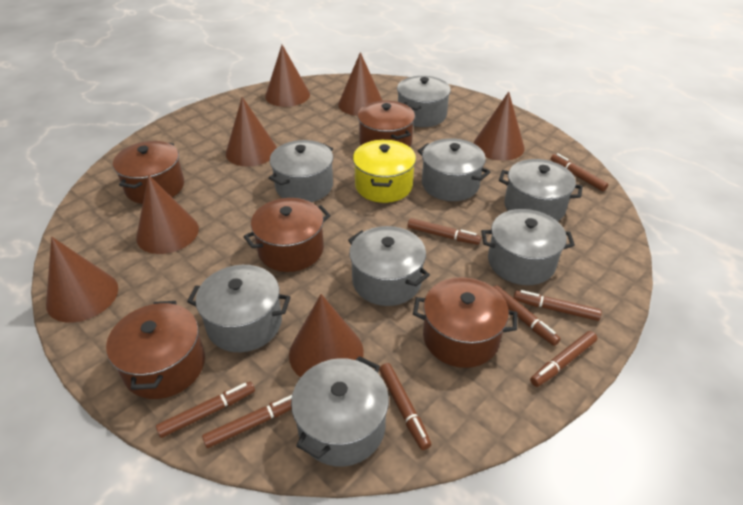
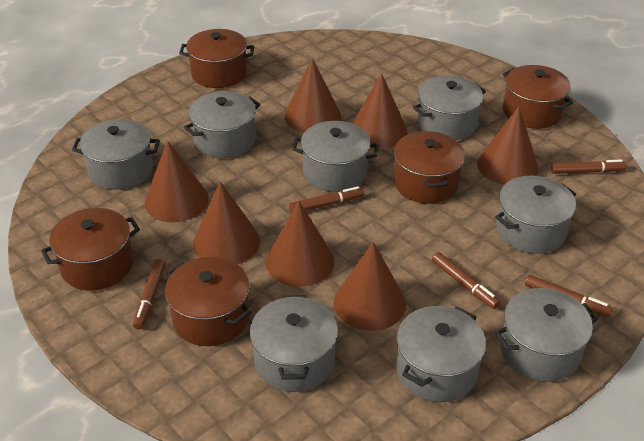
brown marker: [156,382,255,438] [202,395,292,448] [379,363,431,450] [408,218,481,245] [493,285,561,346] [513,290,602,321] [530,331,597,387] [551,153,608,191] = 8 -> [133,259,166,329] [289,187,364,213] [432,252,500,309] [525,275,613,317] [551,159,627,174] = 5
yellow pot: [353,140,416,203] = 1 -> none = 0

